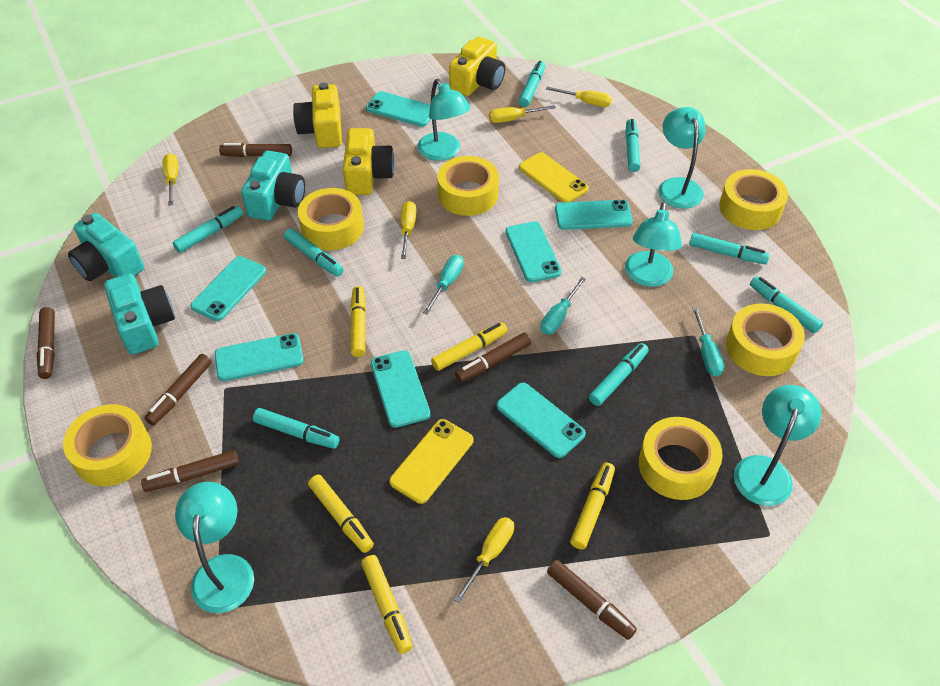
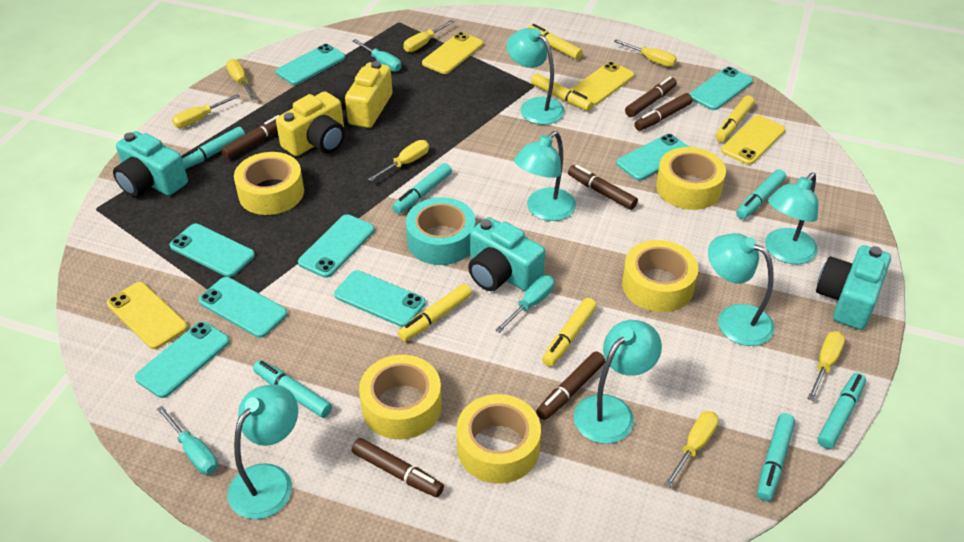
turquoise lamp: [175,482,254,613] [417,79,471,161] [625,202,682,287] [658,107,706,209] [734,385,821,506] = 5 -> [228,384,298,519] [507,28,565,125] [514,131,576,221] [574,320,662,444] [708,233,774,346] [765,173,818,264] = 6
turquoise marker: [173,206,243,253] [253,408,340,449] [284,228,344,277] [519,61,545,107] [589,343,649,406] [625,119,640,172] [689,233,770,264] [750,276,823,333] = 8 -> [182,127,245,169] [253,360,332,418] [392,163,452,214] [736,169,786,219] [757,413,795,501] [817,373,866,449] = 6
turquoise phone: [190,256,266,321] [215,333,303,381] [366,91,431,127] [371,350,430,428] [497,383,586,458] [506,221,562,282] [555,200,633,230] = 7 -> [135,321,230,398] [170,224,255,277] [198,277,288,338] [276,44,345,85] [298,214,375,278] [334,270,426,327] [616,134,689,181] [690,67,753,110] = 8
turquoise tape: none = 0 -> [406,197,475,265] = 1
yellow camera: [293,82,342,148] [343,128,395,195] [449,37,505,96] = 3 -> [276,91,345,156] [333,61,393,128] = 2
yellow phone: [389,419,473,504] [519,152,589,202] = 2 -> [107,282,188,349] [422,32,483,74] [570,62,634,105] [721,115,785,165] = 4
yellow screwdriver: [163,153,178,206] [401,201,417,259] [454,517,514,603] [489,105,556,123] [546,87,612,107] = 5 -> [172,94,240,128] [226,59,256,100] [368,140,429,181] [403,20,454,52] [613,39,677,67] [664,411,719,488] [807,331,845,401] = 7
yellow tape: [63,404,152,486] [298,188,364,251] [437,156,499,216] [639,417,723,500] [719,169,788,230] [726,303,805,376] = 6 -> [234,152,304,215] [359,355,442,440] [457,394,541,483] [622,240,699,312] [656,147,726,210] = 5

